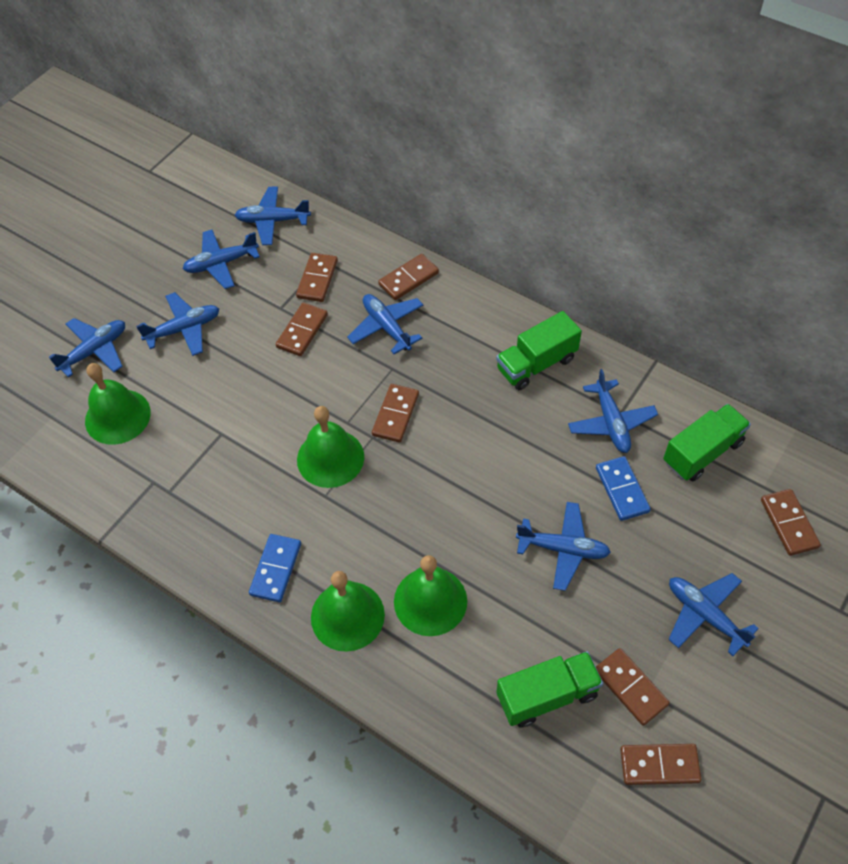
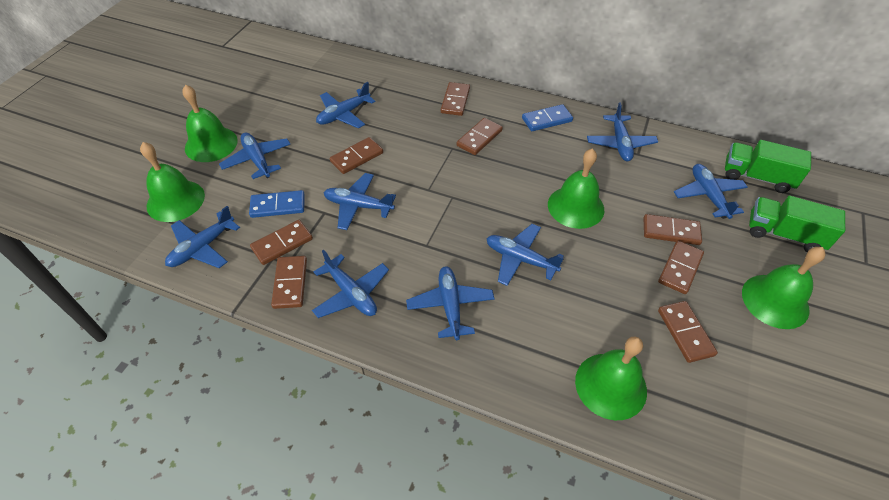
blue plane: [49,318,125,378] [136,292,219,356] [183,229,260,289] [235,187,311,245] [347,294,423,354] [516,502,611,591] [568,369,658,453] [668,573,759,656] = 8 -> [165,206,240,268] [219,132,291,179] [312,249,389,318] [316,82,375,129] [324,173,396,230] [406,266,494,340] [486,224,564,286] [587,102,658,161] [674,164,748,219] = 9
brown domino: [276,303,328,356] [296,253,338,302] [372,384,419,443] [378,254,439,300] [596,648,670,726] [620,744,702,785] [761,489,821,556] = 7 -> [250,220,313,265] [271,256,307,309] [330,137,383,174] [441,82,470,116] [457,118,503,155] [643,214,702,245] [658,241,704,294] [658,301,718,363] = 8
green bell: [85,363,151,445] [297,406,364,488] [311,571,385,652] [394,555,467,636] = 4 -> [140,142,205,222] [182,85,238,162] [548,148,604,229] [575,336,647,420] [742,247,826,329] = 5
green truck: [496,311,582,390] [496,651,603,728] [663,404,751,481] = 3 -> [725,140,811,193] [749,196,845,252] = 2

